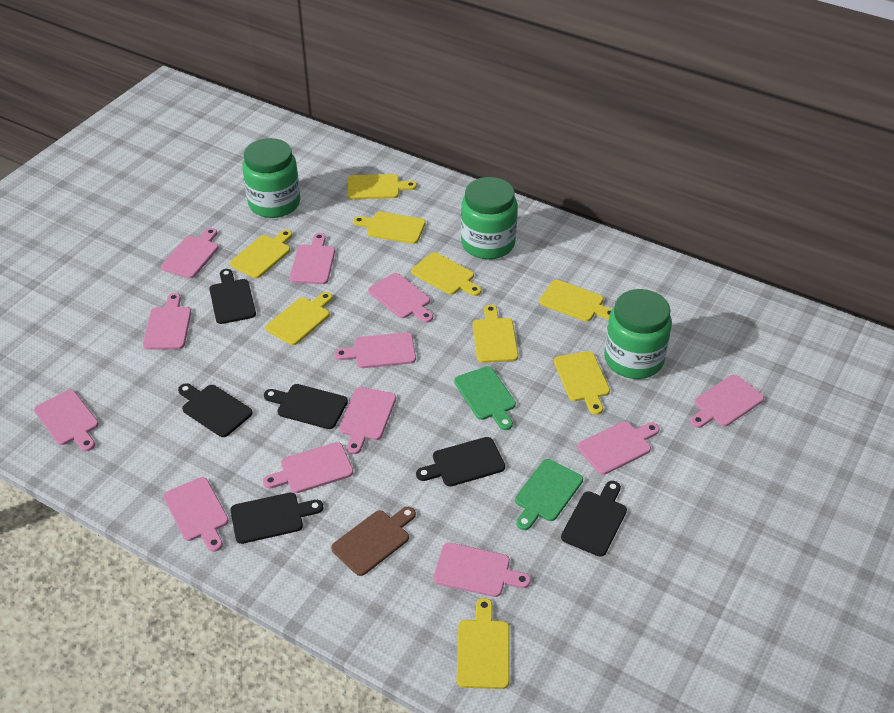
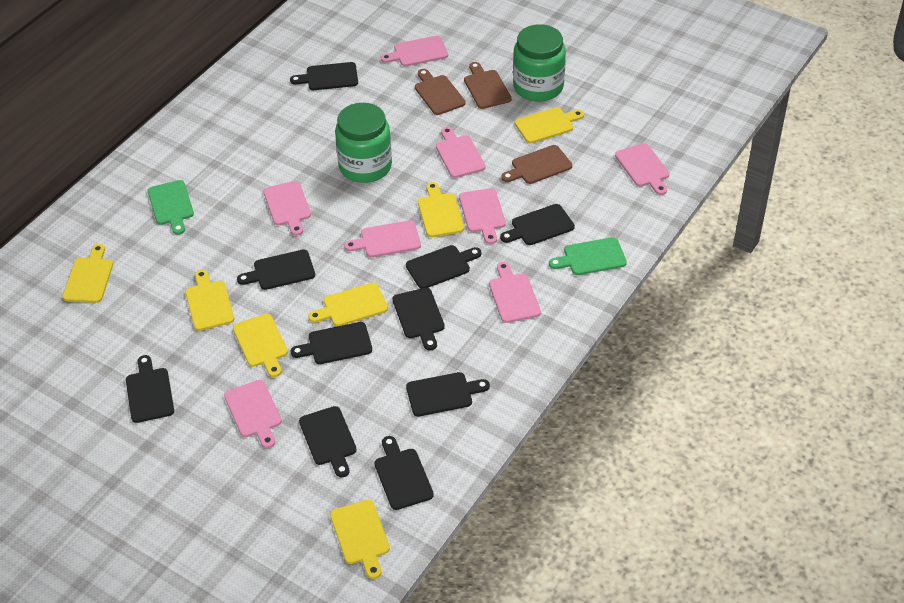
black cutting board: [178,383,253,437] [209,269,256,324] [230,492,323,544] [264,384,348,429] [416,437,505,486] [561,481,627,557] = 6 -> [126,355,174,423] [237,249,315,290] [290,62,358,90] [291,322,372,364] [299,406,357,478] [374,436,434,510] [392,288,445,351] [406,245,482,289] [406,372,490,417] [500,204,575,245] = 10
brown cutting board: [331,507,416,576] = 1 -> [415,69,466,115] [464,62,512,109] [501,145,572,184] = 3
green jar: [242,138,300,218] [461,177,517,259] [604,289,672,379] = 3 -> [335,103,392,183] [513,24,566,102] = 2
pink cutting board: [34,390,99,451] [143,293,191,350] [161,228,219,278] [163,477,229,552] [263,442,353,493] [290,233,335,284] [334,332,416,368] [339,387,396,454] [368,273,433,323] [433,543,531,597] [578,421,660,475] [690,375,764,428] = 12 -> [224,380,282,448] [263,181,311,236] [344,220,421,257] [381,36,448,66] [436,127,486,178] [459,188,506,244] [489,262,541,323] [615,143,669,195] = 8
yellow cutting board: [230,230,292,278] [266,292,333,345] [348,174,417,199] [353,212,426,244] [411,252,481,296] [457,598,509,689] [473,304,518,363] [539,280,612,321] [554,351,610,415] = 9 -> [62,244,113,303] [185,270,234,331] [233,314,288,377] [308,283,388,326] [330,500,390,579] [418,182,464,237] [515,107,584,143] = 7

